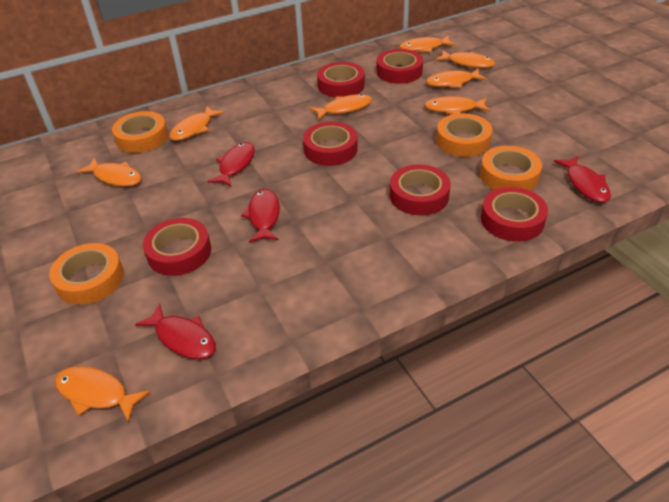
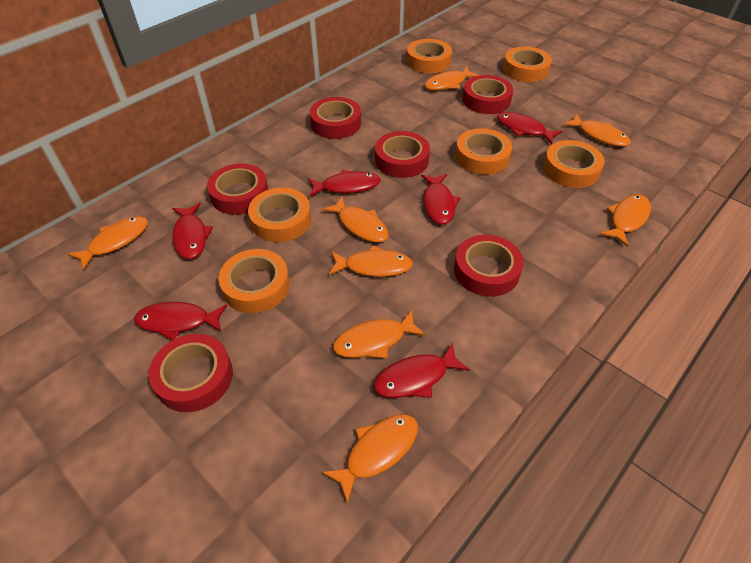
orange tape: [49,243,124,305] [112,111,168,153] [436,113,492,157] [480,146,542,191] = 4 -> [219,249,290,313] [248,188,311,242] [407,39,452,73] [455,128,512,175] [503,46,552,82] [543,140,604,188] = 6
red fish: [135,303,216,359] [207,142,255,187] [241,189,280,243] [554,156,611,203] = 4 -> [134,302,227,340] [172,203,213,259] [308,170,381,197] [373,342,470,398] [421,174,460,225] [497,112,562,144] = 6

